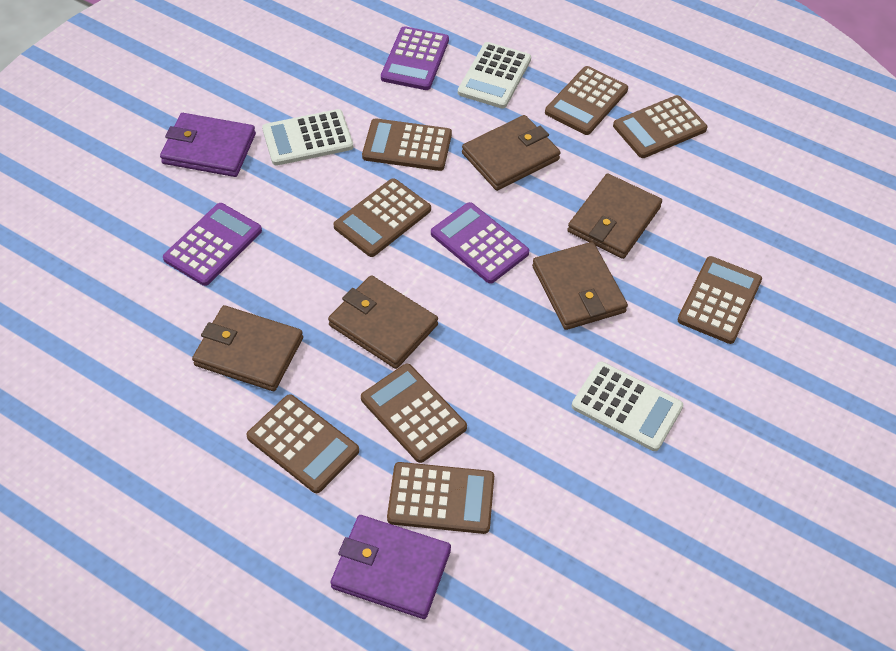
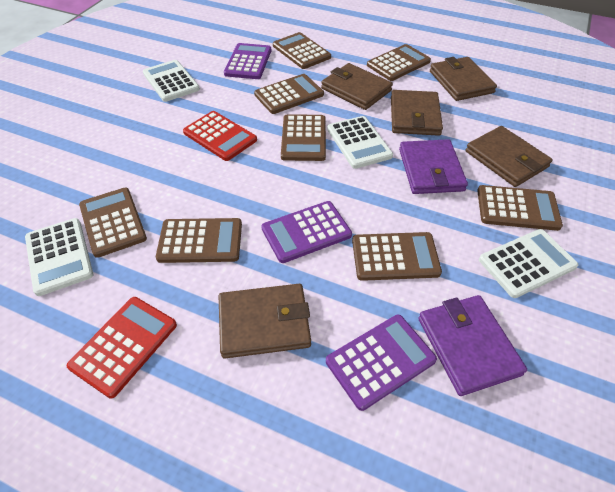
red calculator: none = 0 -> [66,297,177,399] [183,111,257,161] = 2
white calculator: [262,109,354,166] [458,42,531,109] [572,361,683,451] = 3 -> [25,218,93,296] [143,60,200,102] [327,116,393,169] [479,229,578,298] = 4

